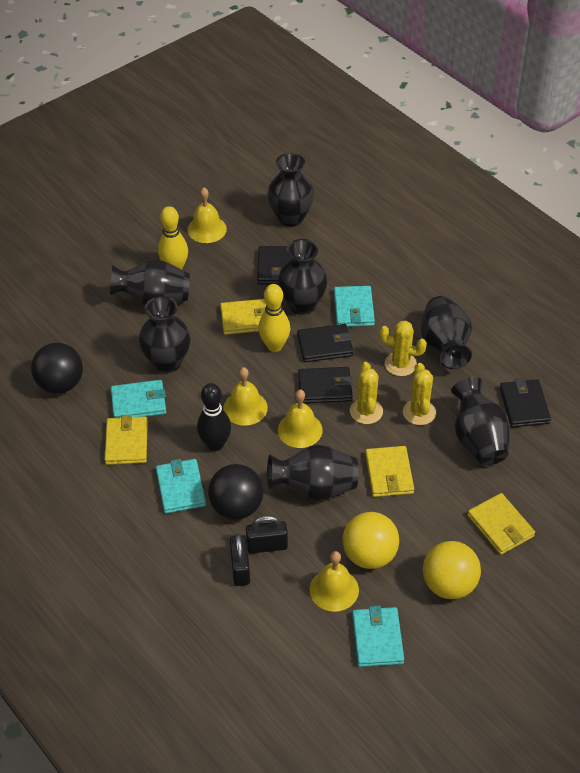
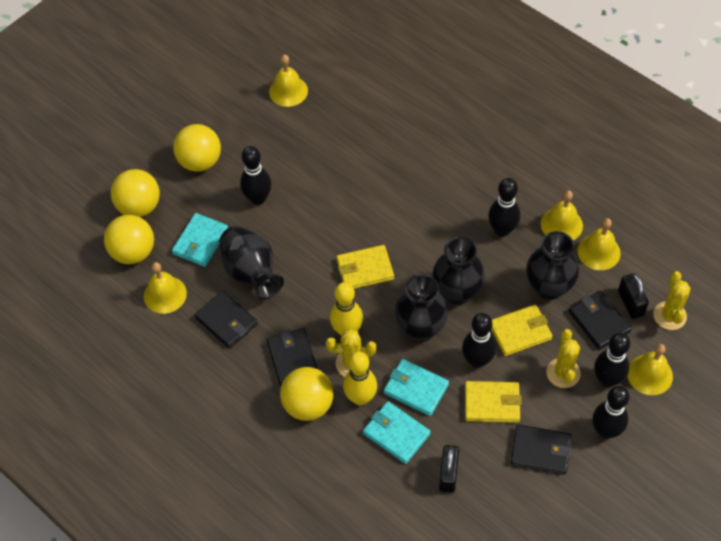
black ball: [31,343,83,394] [208,464,263,519] = 2 -> none = 0
black bowling pin: [197,383,231,451] = 1 -> [240,146,271,205] [462,313,496,368] [488,178,520,237] [592,386,629,439] [594,333,630,387] = 5
black vase: [110,259,190,306] [139,296,191,373] [267,153,314,227] [267,445,359,501] [278,239,327,315] [421,296,472,369] [451,377,509,466] = 7 -> [219,226,284,300] [395,274,448,342] [433,236,485,305] [526,231,579,300] = 4
turquoise wallet: [111,380,166,418] [156,459,206,514] [334,286,375,327] [352,606,404,667] = 4 -> [172,213,228,267] [363,401,431,464] [384,359,449,416] = 3
yellow ball: [343,512,399,569] [423,541,481,599] = 2 -> [104,215,154,264] [111,169,160,217] [173,124,221,172] [280,367,334,421] = 4
yellow bell: [187,188,227,243] [223,367,268,426] [278,389,323,448] [309,551,359,612] = 4 -> [144,262,187,314] [269,55,308,107] [541,190,583,240] [578,218,621,270] [627,344,673,395] = 5
yellow wallet: [104,415,148,465] [220,299,266,335] [365,446,414,497] [467,493,535,555] = 4 -> [336,245,394,289] [465,381,522,423] [491,304,553,356] = 3

